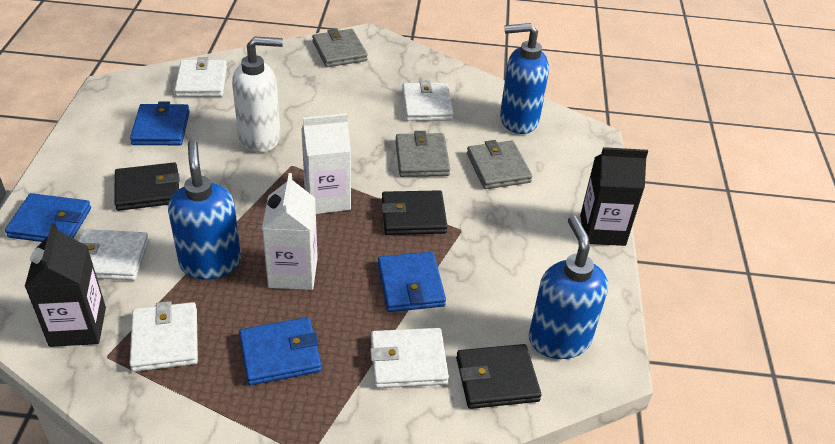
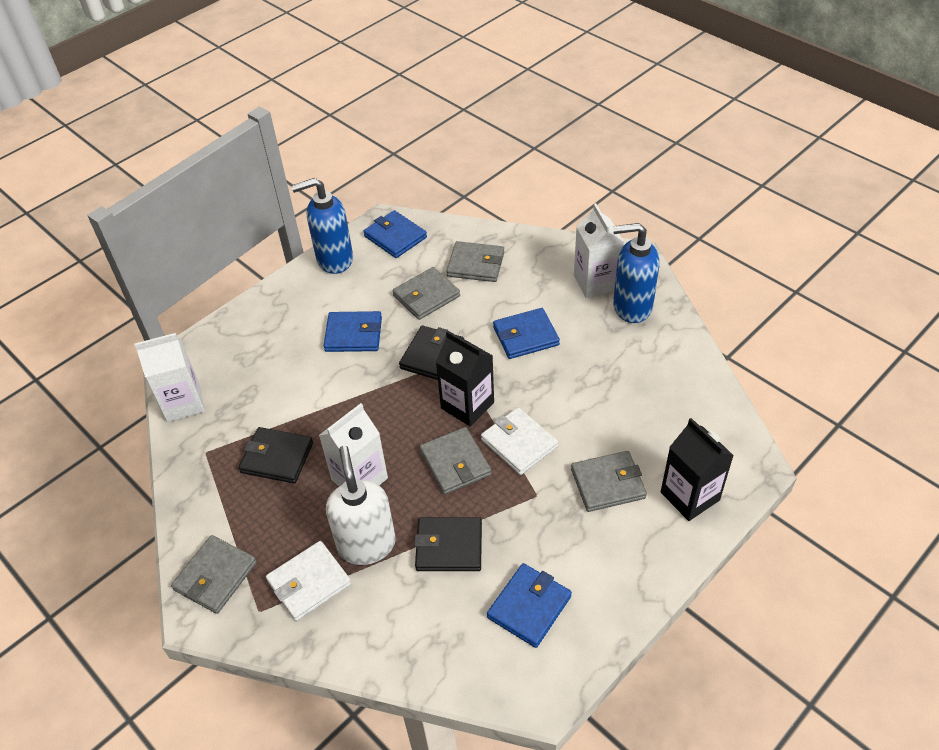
blue soap dispenser: [168,140,241,280] [500,23,549,134] [529,216,608,359] = 3 -> [291,178,353,274] [613,223,659,323] = 2
grey wallet: [312,29,368,67] [395,131,450,177] [467,140,532,189] = 3 -> [171,535,257,614] [392,267,460,320] [419,427,492,495] [446,241,504,282] [571,451,647,512] = 5
white carton: [262,173,318,290] [301,113,351,214] = 2 -> [134,333,205,422] [319,403,388,486] [574,203,624,298] = 3
white wallet: [78,229,149,280] [130,301,198,372] [175,57,227,97] [370,328,449,388] [402,80,453,121] = 5 -> [266,541,351,621] [481,407,558,475] = 2

